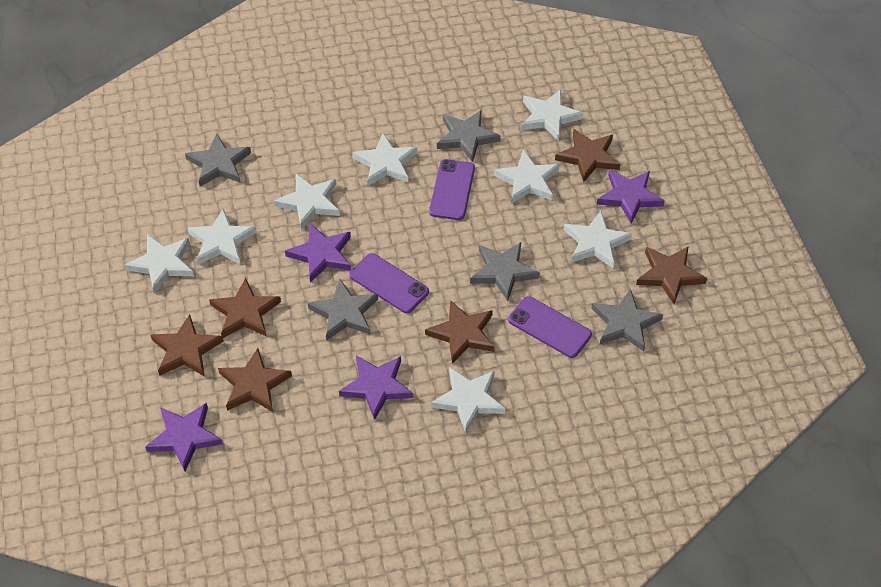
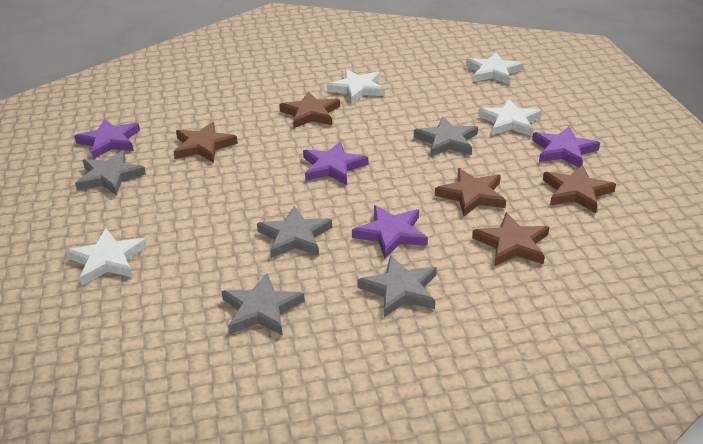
brown star: [151,314,224,377] [209,278,281,338] [218,348,292,412] [425,300,495,364] [555,129,621,182] [636,246,707,304] = 6 -> [174,122,238,163] [279,91,340,128] [435,168,506,216] [472,212,549,266] [543,165,616,213] = 5
purple phone: [349,253,429,313] [429,159,475,220] [508,296,592,358] = 3 -> none = 0
white star: [125,235,194,293] [187,209,256,265] [274,174,340,229] [352,133,417,186] [431,367,506,434] [494,149,559,203] [522,89,583,141] [564,211,632,269] = 8 -> [66,229,147,285] [327,69,385,104] [466,52,524,85] [478,99,542,136] = 4

